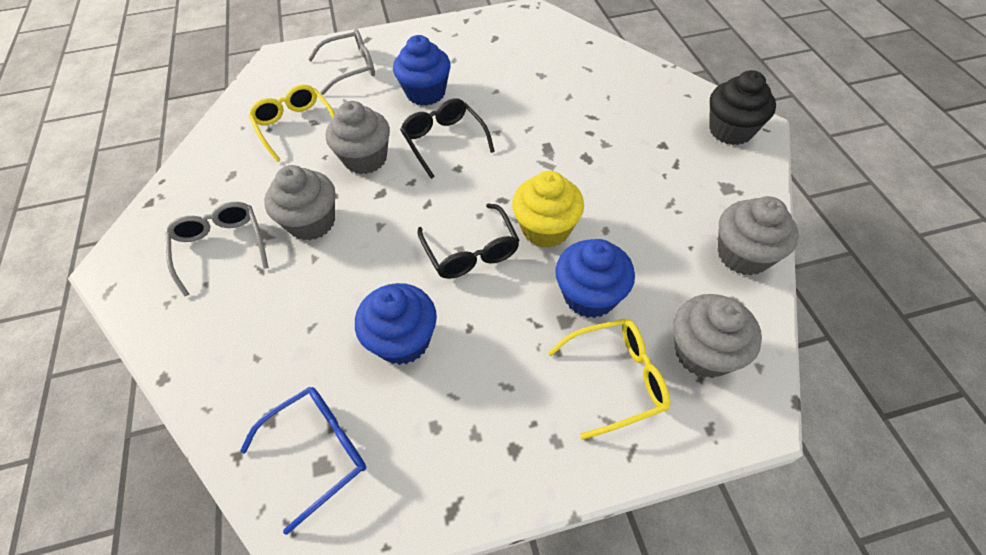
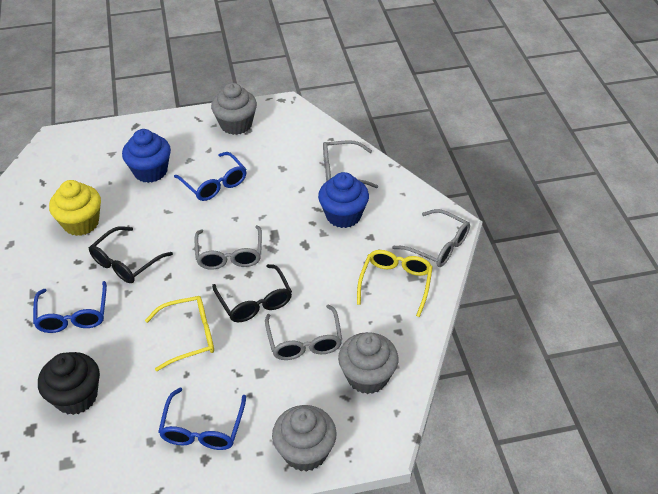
blue cupcake: [355,283,437,365] [393,35,451,106] [555,239,635,318] = 3 -> [122,129,171,183] [318,172,369,228] = 2
blue glasses: [240,387,366,535] = 1 -> [33,281,107,333] [158,388,246,450] [174,152,247,201] = 3
grey cupcake: [264,165,335,240] [326,101,390,174] [673,294,762,378] [718,196,799,275] = 4 -> [211,83,257,135] [272,405,337,472] [338,332,399,394] = 3
grey glasses: [166,202,269,297] [308,29,375,95] = 2 -> [194,225,262,270] [265,304,342,360] [323,140,378,188] [392,209,470,267] = 4

